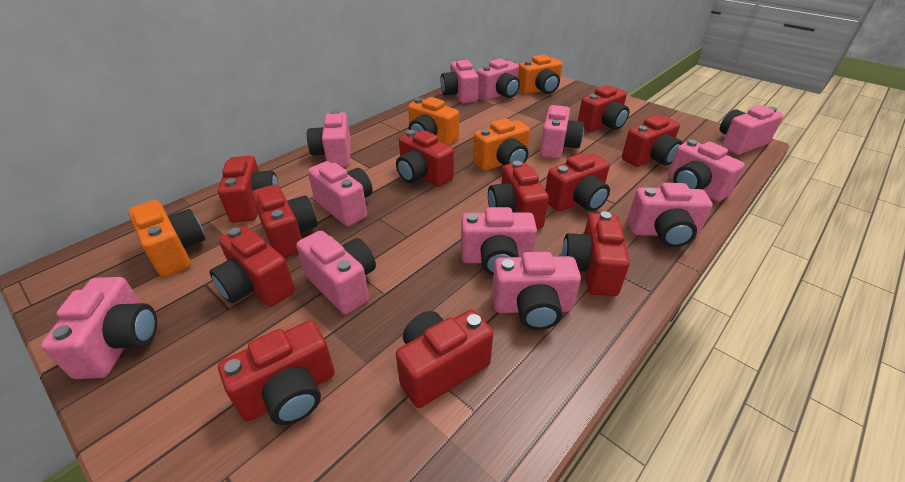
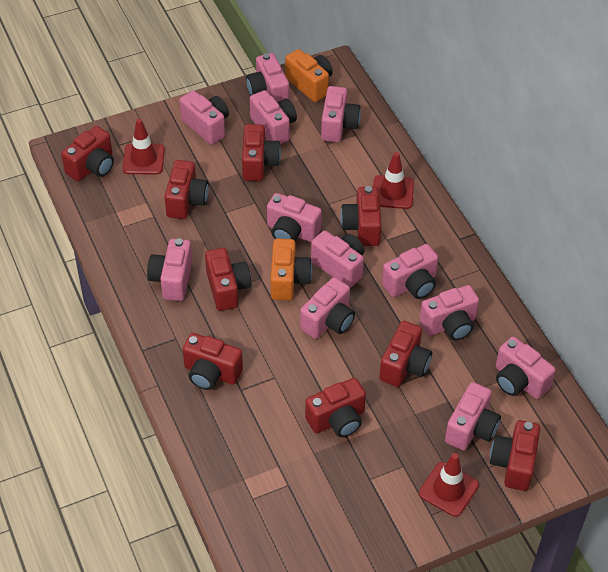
orange camera: [128,200,205,277] [408,97,459,146] [473,119,530,171] [518,55,562,94] = 4 -> [271,239,312,300] [285,49,333,102] = 2
red camera: [210,226,295,307] [218,156,279,223] [218,320,335,425] [252,184,317,258] [396,130,454,187] [396,310,493,408] [488,161,549,229] [545,153,610,212] [562,211,630,296] [578,85,629,132] [622,115,683,167] = 11 -> [61,126,114,181] [164,160,209,219] [183,333,243,390] [205,248,251,311] [242,124,281,181] [305,378,366,437] [340,186,382,246] [379,321,432,387] [490,420,540,491] = 9
red traffic cone: none = 0 -> [122,119,165,175] [373,152,414,209] [419,453,479,517] = 3

